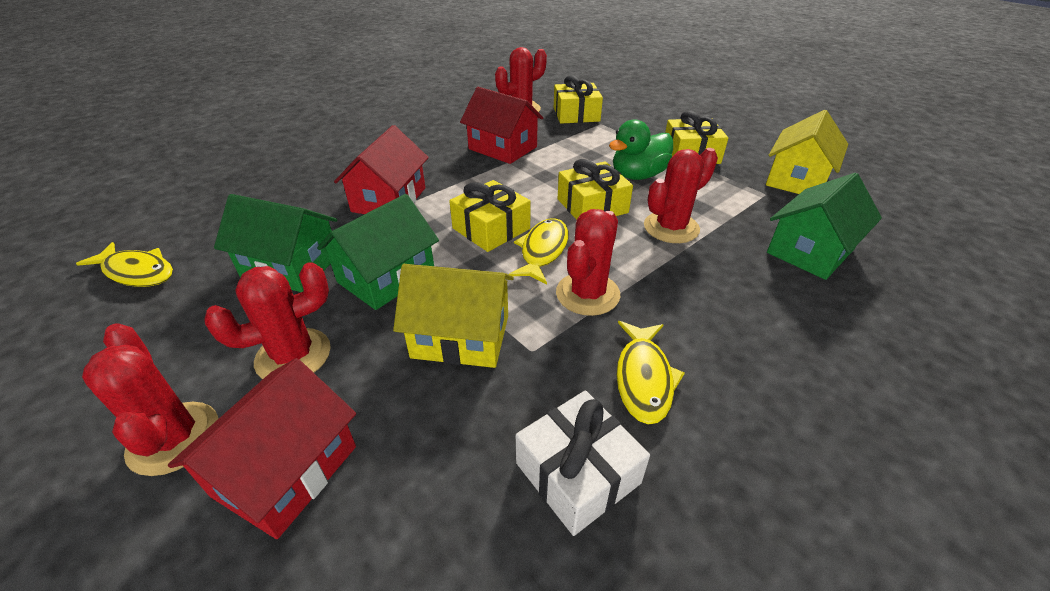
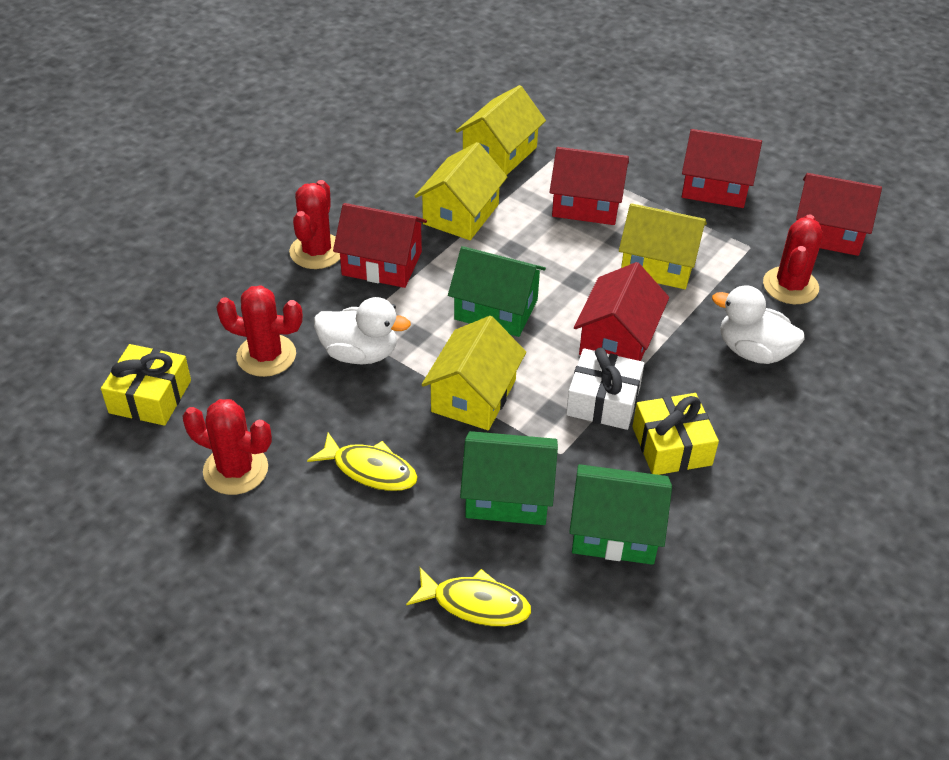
green duck: [609,119,673,180] = 1 -> none = 0
red cactus: [82,323,219,476] [204,262,331,379] [495,47,547,112] [556,209,620,316] [644,148,718,243] = 5 -> [183,399,272,495] [216,285,303,377] [289,180,340,269] [763,214,823,304] = 4
red house: [168,358,356,539] [334,125,429,214] [460,87,543,164] = 3 -> [333,203,427,288] [549,147,629,225] [574,262,669,361] [682,129,762,208] [796,173,882,256] = 5
white duck: none = 0 -> [314,297,411,365] [712,285,805,364] = 2
yellow fish: [76,242,173,287] [508,218,569,284] [616,321,685,425] = 3 -> [307,432,418,491] [406,568,531,626] = 2
yellow gift: [449,180,531,252] [554,75,603,124] [558,159,633,220] [665,110,728,164] = 4 -> [101,344,191,426] [632,393,719,475] = 2
yellow house: [393,264,514,368] [766,110,848,194] = 2 -> [414,142,507,240] [421,316,526,430] [456,85,546,175] [619,203,707,289] = 4

